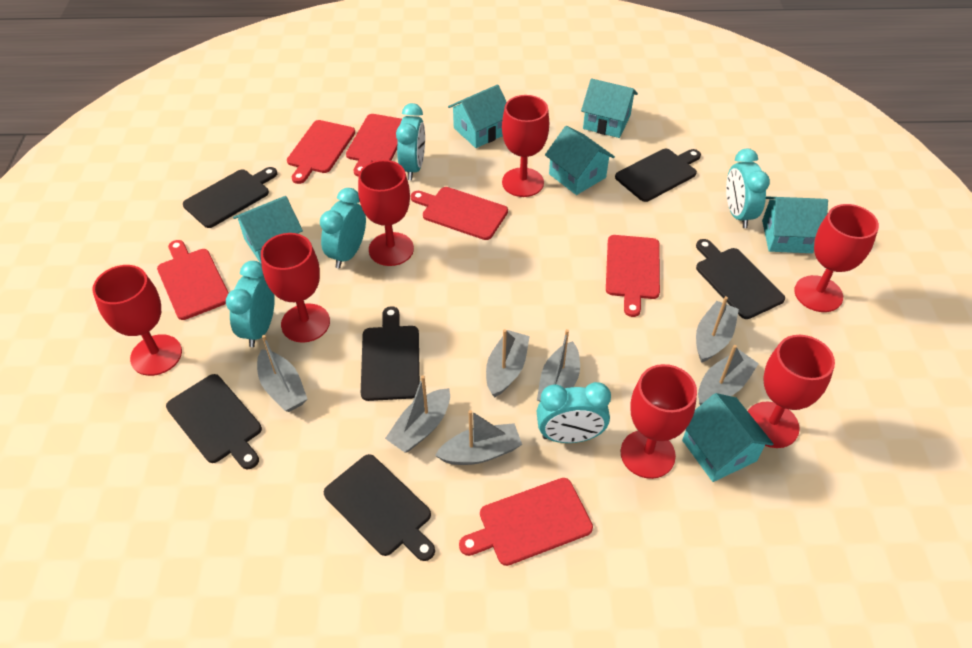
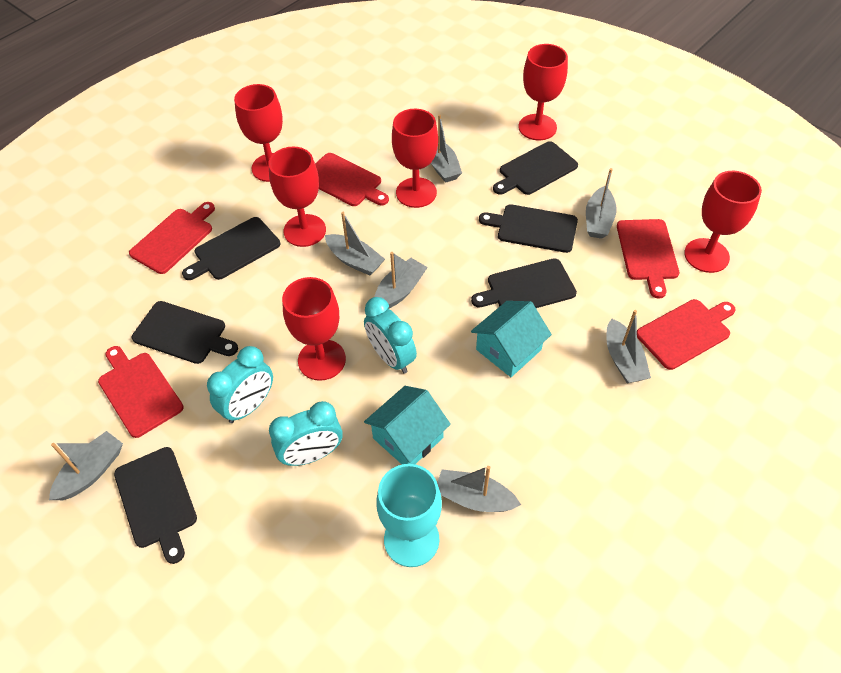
red cutting board: [157,240,229,320] [287,120,355,184] [346,114,402,176] [411,187,508,240] [459,478,593,566] [606,235,660,317] = 6 -> [98,346,184,438] [129,202,215,274] [315,153,389,206] [617,219,679,299] [637,299,736,370] = 5
red goblet: [92,265,182,376] [261,233,330,343] [358,160,414,266] [502,95,549,197] [621,364,697,479] [748,335,835,448] [794,204,879,312] = 7 -> [234,84,283,182] [268,147,326,247] [282,277,346,381] [392,109,438,208] [518,44,568,140] [684,171,762,273] = 6
turquoise clock: [226,261,275,347] [320,188,366,268] [396,103,425,180] [537,382,611,443] [726,148,770,228] = 5 -> [207,346,273,423] [269,401,343,466] [364,297,417,374] = 3
turquoise goblet: none = 0 -> [376,464,442,567] = 1
turquoise house: [233,196,303,263] [448,84,506,148] [545,126,615,195] [581,78,638,138] [682,393,773,482] [762,196,828,253] = 6 -> [364,386,451,464] [471,301,552,377] = 2

